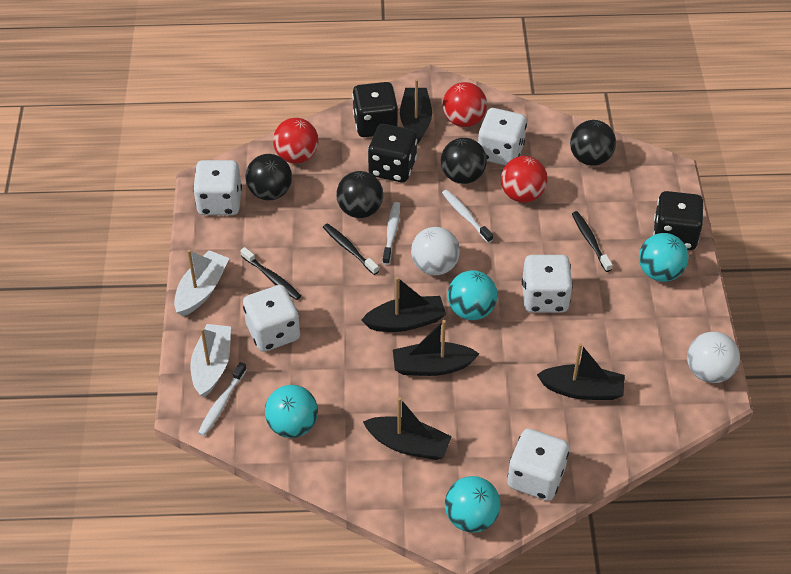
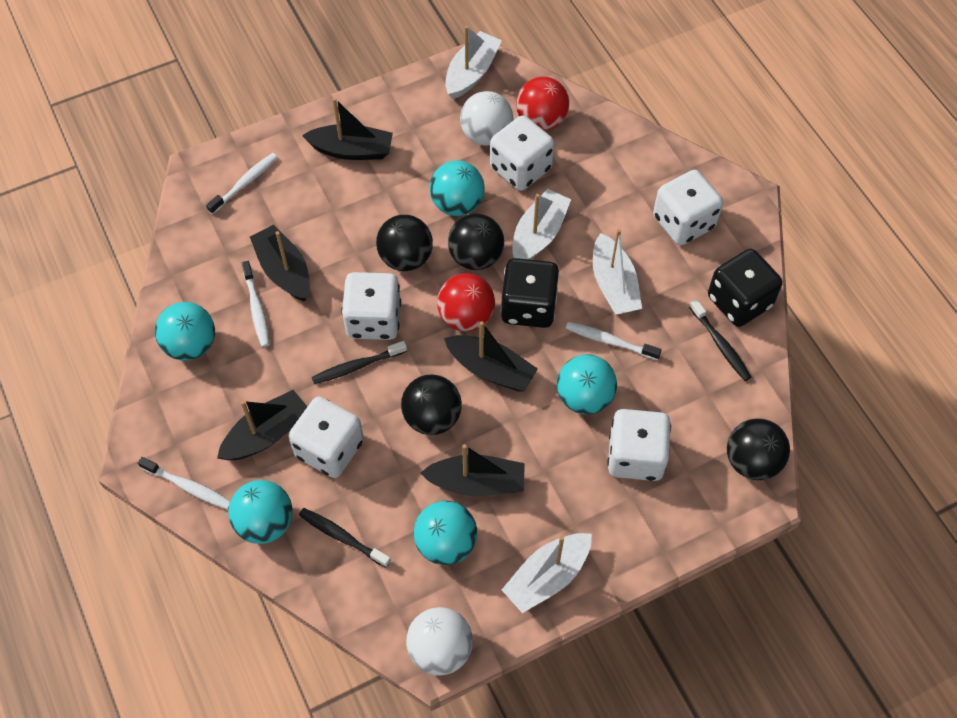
black dice: [352,82,398,137] [368,124,417,182] [653,191,704,250] = 3 -> [501,258,559,328] [708,249,783,327] = 2
red ball: [273,118,318,163] [443,82,487,127] [501,156,548,203] = 3 -> [437,273,495,331] [516,77,569,131] = 2
turquoise ball: [265,385,318,438] [445,476,500,532] [448,270,498,320] [639,233,689,282] = 4 -> [155,302,215,361] [228,480,293,544] [414,501,477,565] [429,160,485,216] [557,354,617,415] = 5
white boat: [174,250,229,316] [190,324,231,397] = 2 -> [445,26,502,99] [502,533,592,613] [512,189,571,260] [593,229,642,315] = 4
white toothbrush: [198,362,247,436] [383,202,400,265] [442,190,493,243] = 3 -> [138,457,230,510] [206,153,278,214] [242,261,270,347] [565,322,662,360] = 4

